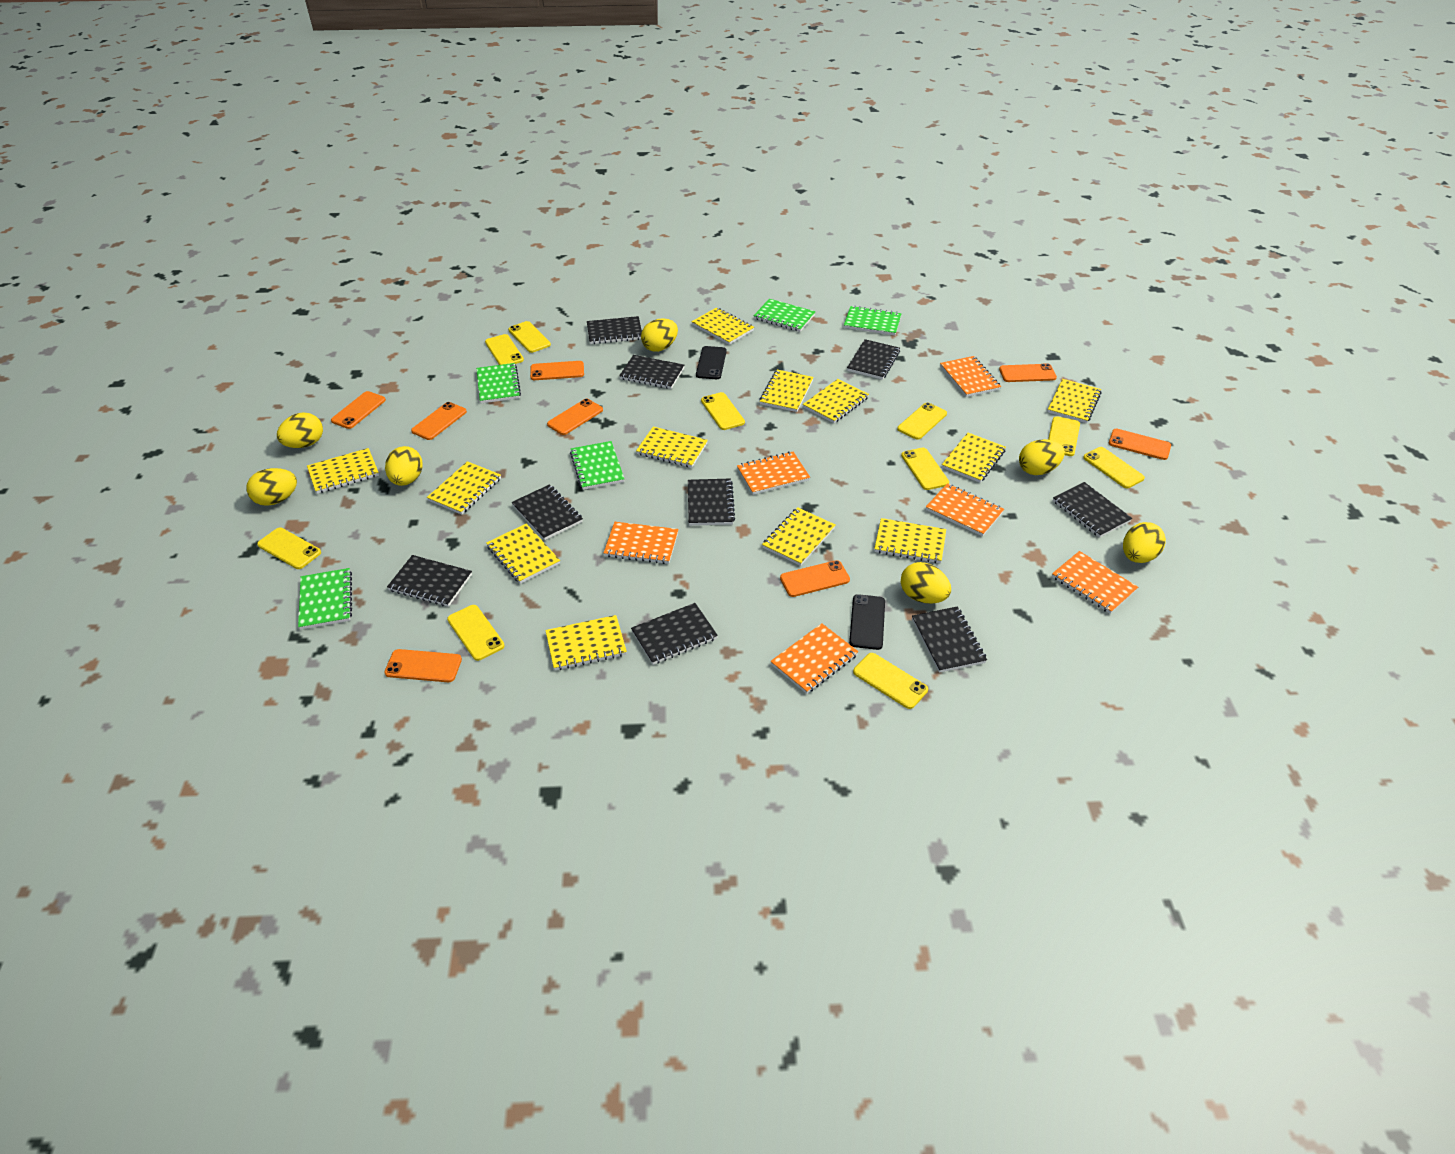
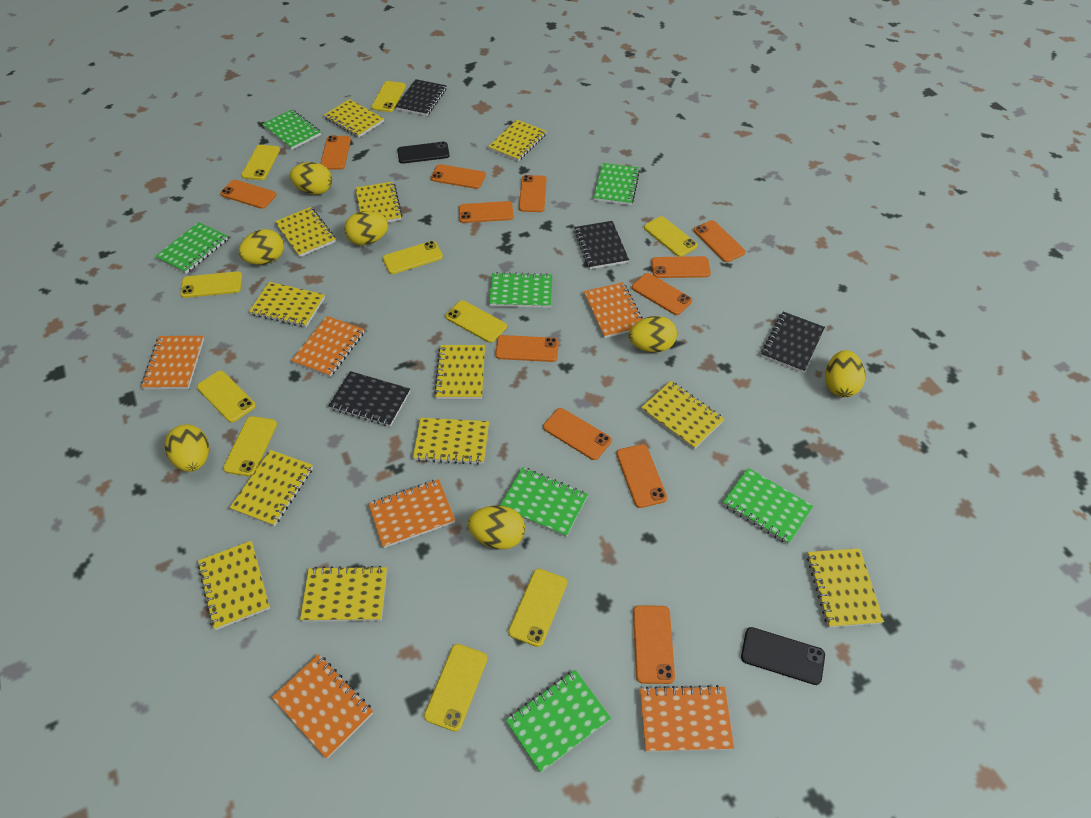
black notebook: [387,555,472,607] [511,484,583,540] [587,316,642,344] [619,355,684,389] [631,603,718,665] [688,479,735,526] [847,339,900,380] [912,607,987,673] [1053,482,1132,538] = 9 -> [328,371,410,427] [395,79,446,116] [574,221,629,269] [761,312,825,373] = 4
green notebook: [298,568,352,630] [476,363,521,403] [570,441,624,490] [754,299,816,332] [844,306,901,336] = 5 -> [155,222,228,274] [262,110,321,150] [489,272,552,308] [500,467,588,537] [506,670,611,773] [594,163,640,205] [723,468,813,544] = 7
orange phone: [331,391,386,429] [384,649,462,682] [411,402,467,440] [530,361,584,380] [547,399,603,435] [780,560,850,597] [999,363,1057,382] [1109,429,1171,460] = 8 -> [220,180,277,209] [320,136,351,169] [431,164,486,189] [459,201,513,223] [495,335,559,362] [519,175,547,212] [543,408,612,460] [616,444,667,508] [632,273,692,315] [633,605,675,684] [651,256,711,278] [694,220,746,262] = 12

